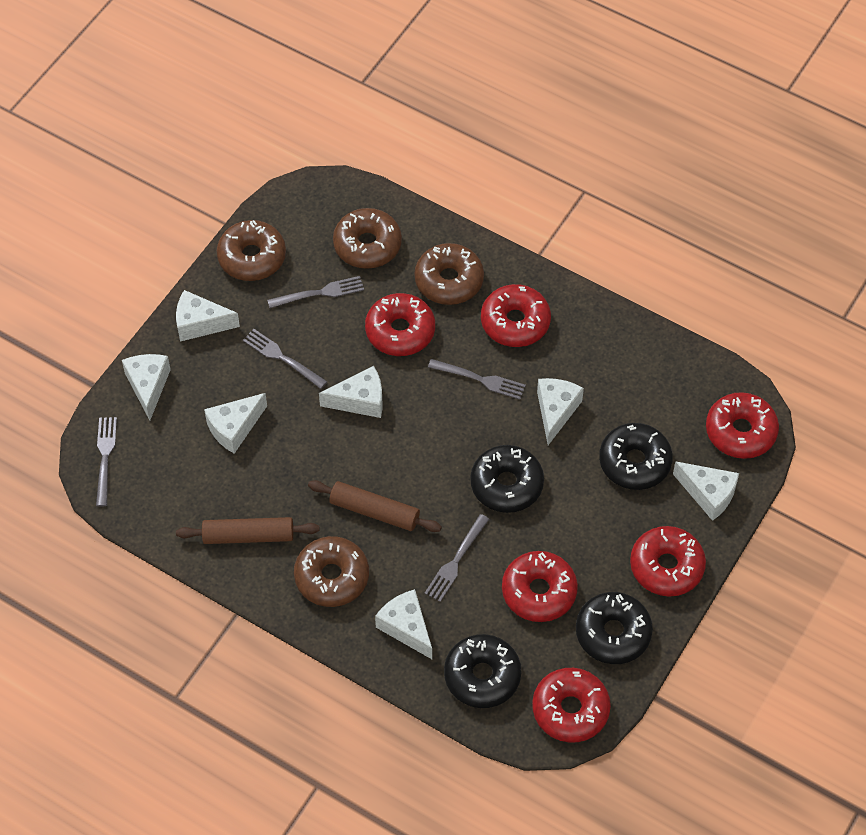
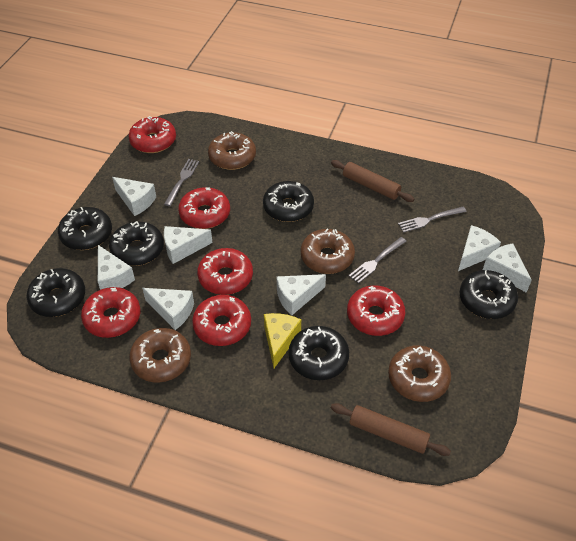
black donut: [444,634,521,708] [470,445,544,513] [576,592,653,664] [599,423,673,490] = 4 -> [27,268,85,317] [58,207,112,250] [109,221,164,266] [263,181,314,222] [289,326,349,380] [459,270,518,319] = 6
grey fork: [96,417,117,507] [243,329,327,389] [267,276,364,308] [425,514,489,602] [428,359,526,400] = 5 -> [164,159,199,206] [349,237,406,283] [398,207,467,233] = 3
yellow cheese: none = 0 -> [264,313,301,368] = 1

